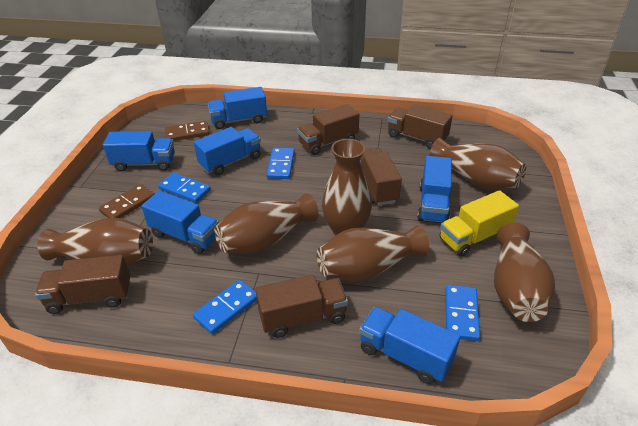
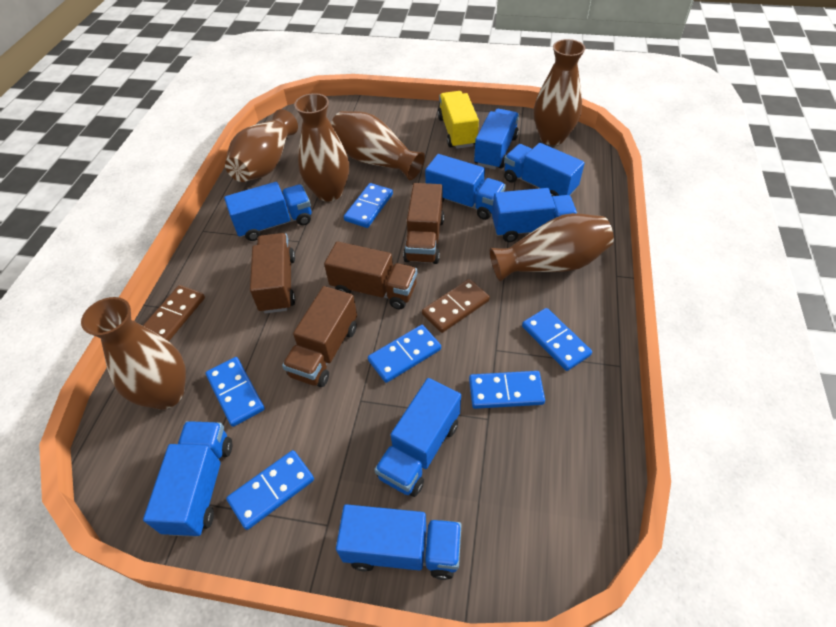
blue domino: [158,173,211,203] [193,280,257,334] [266,148,295,179] [445,285,480,341] = 4 -> [206,357,265,427] [226,450,314,530] [344,183,393,228] [368,325,441,383] [469,371,545,409] [522,308,592,371] = 6
blue truck: [103,131,175,171] [141,191,219,254] [194,127,261,175] [208,87,267,129] [359,307,460,384] [417,156,452,222] = 6 -> [143,421,232,537] [224,182,311,241] [336,504,462,580] [374,378,461,497] [425,154,506,220] [474,109,519,170] [492,188,578,242] [504,143,585,196] = 8
brown truck: [35,255,130,314] [255,275,348,338] [297,104,359,155] [360,148,402,205] [388,104,453,149] = 5 -> [250,233,295,313] [282,286,357,387] [324,241,417,309] [403,183,444,264] = 4

